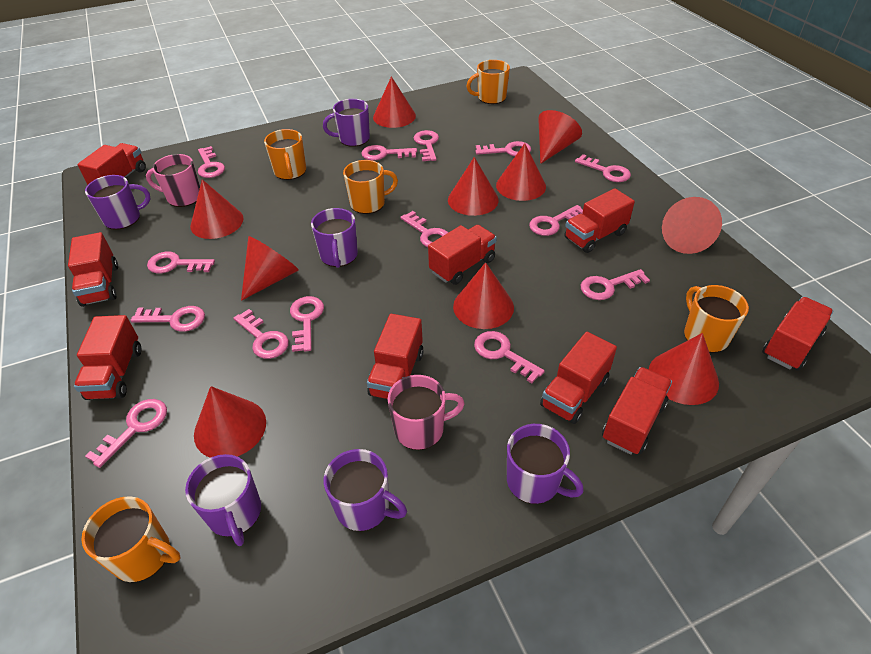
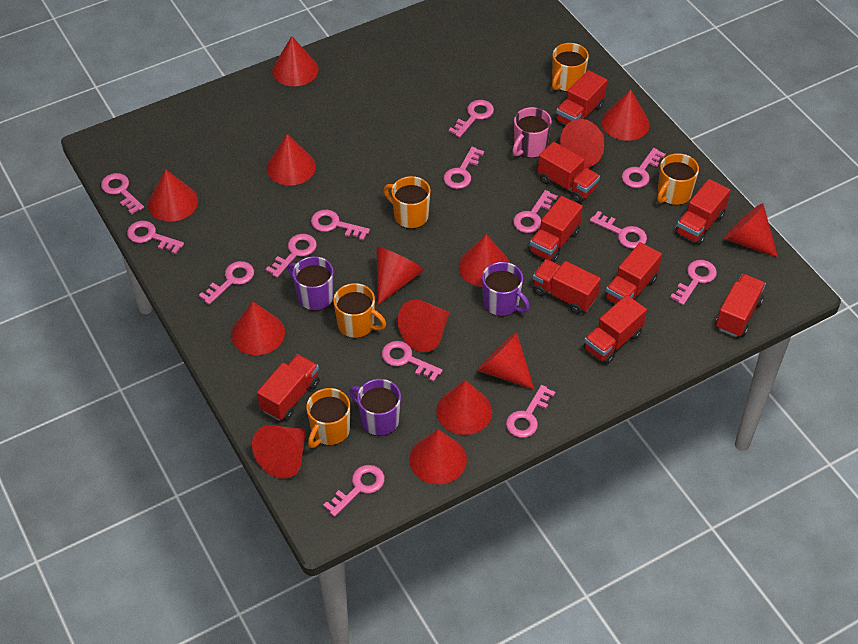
pink mug: [146,154,200,207] [388,375,465,450] = 2 -> [512,107,552,158] = 1
purple mug: [85,175,151,230] [185,454,261,546] [311,208,358,268] [323,99,370,147] [324,449,407,531] [507,424,584,504] = 6 -> [288,256,334,311] [349,379,401,436] [482,262,530,316] = 3
red cone: [190,179,244,239] [194,386,266,458] [241,236,299,301] [373,76,416,128] [448,157,499,216] [453,262,514,329] [496,143,546,201] [538,110,582,164] [649,333,719,405] [662,197,722,254] = 10 -> [148,169,198,222] [231,302,285,355] [252,425,306,479] [266,134,316,186] [272,36,319,86] [376,247,424,305] [398,299,450,352] [409,429,467,485] [436,380,492,435] [459,234,510,287] [477,332,535,390] [560,119,604,168] [602,89,650,141] [724,203,778,257] = 14

